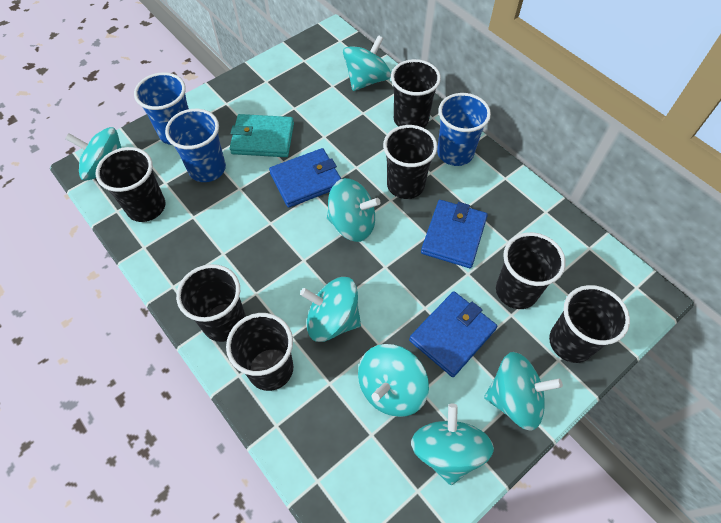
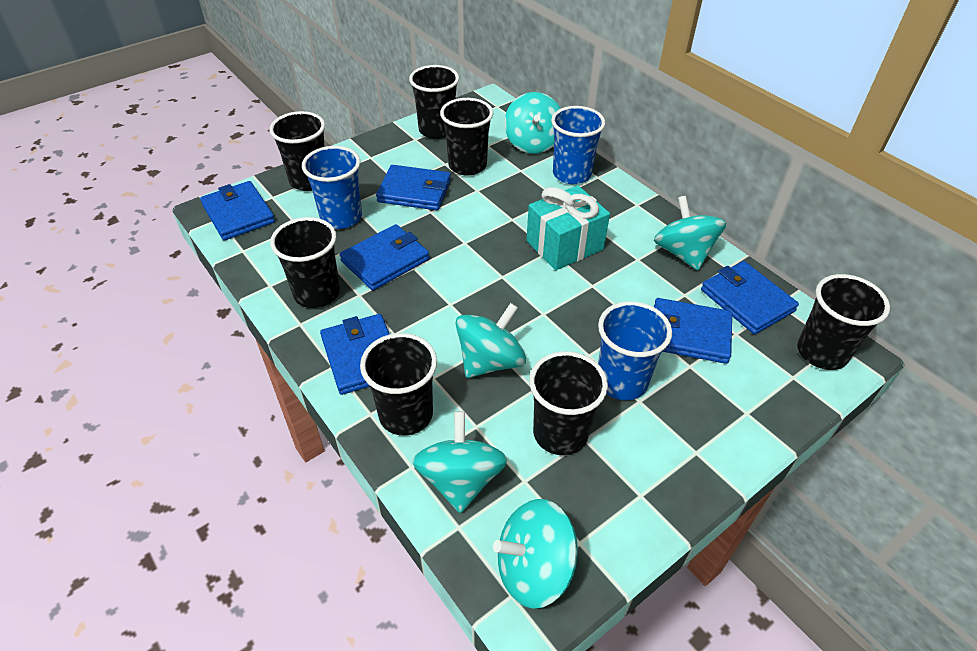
blue wallet: [269,148,341,208] [409,291,497,377] [421,200,488,268] = 3 -> [200,181,275,240] [320,314,389,395] [340,224,429,291] [376,165,451,210] [654,298,732,364] [701,261,799,334] = 6
turquoise gift: none = 0 -> [526,185,610,270] = 1
turquoise spinning top: [65,127,121,181] [300,277,361,342] [327,178,381,242] [343,35,391,91] [358,344,429,417] [411,404,494,485] [484,352,563,431] = 7 -> [412,411,508,513] [455,303,526,378] [493,499,578,609] [504,92,561,154] [654,196,726,270] = 5
turquoise wallet: [230,114,294,157] = 1 -> none = 0

